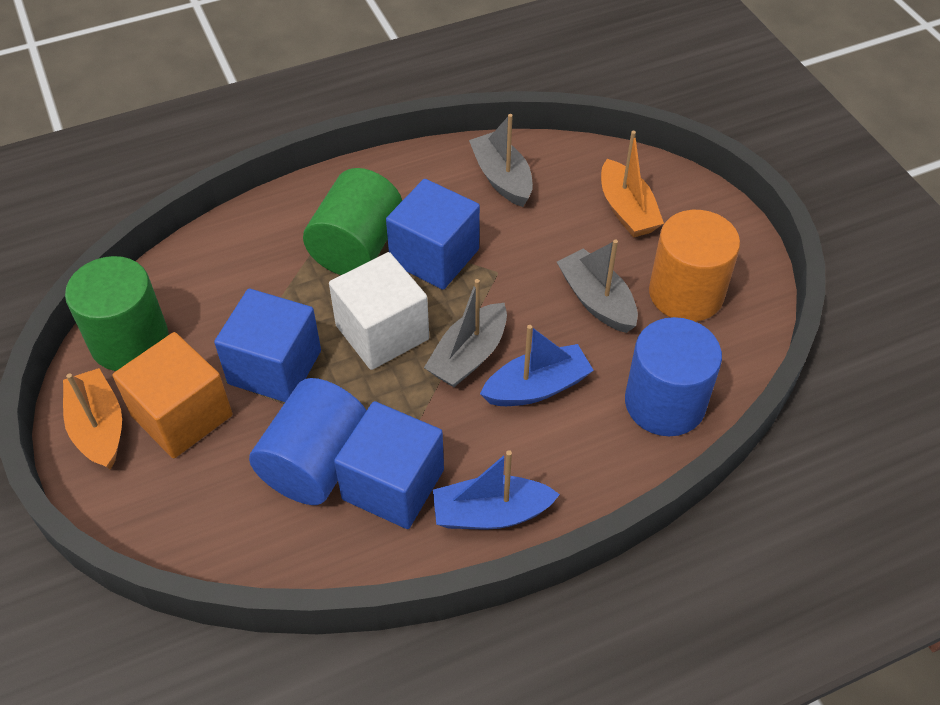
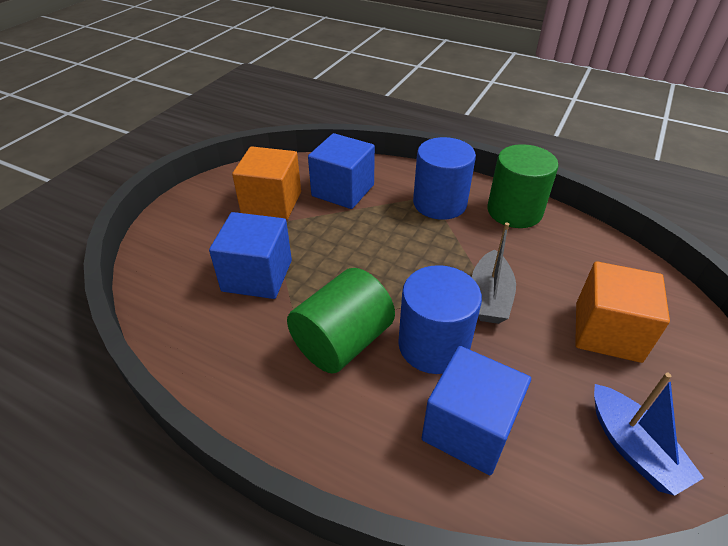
blue boat: [433,450,560,529] [480,325,594,406] = 2 -> [594,372,704,496] = 1
grey boat: [424,279,507,387] [469,114,533,207] [557,239,638,333] = 3 -> [472,223,516,324] = 1
orange boat: [63,368,122,470] [601,131,664,238] = 2 -> none = 0
orange cube: [112,332,233,458] = 1 -> [232,146,301,220] [575,261,670,363] = 2
orange cylinder: [649,210,740,322] = 1 -> none = 0
white cube: [329,252,429,370] = 1 -> none = 0

